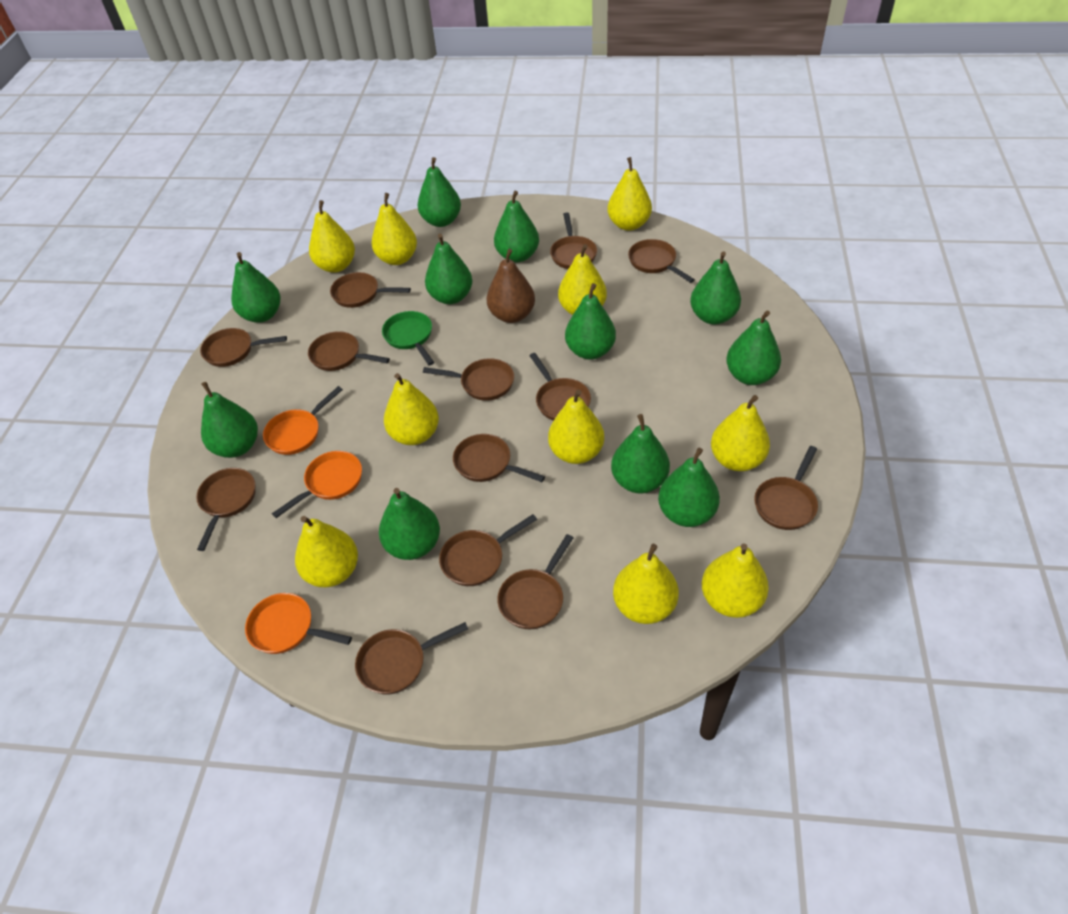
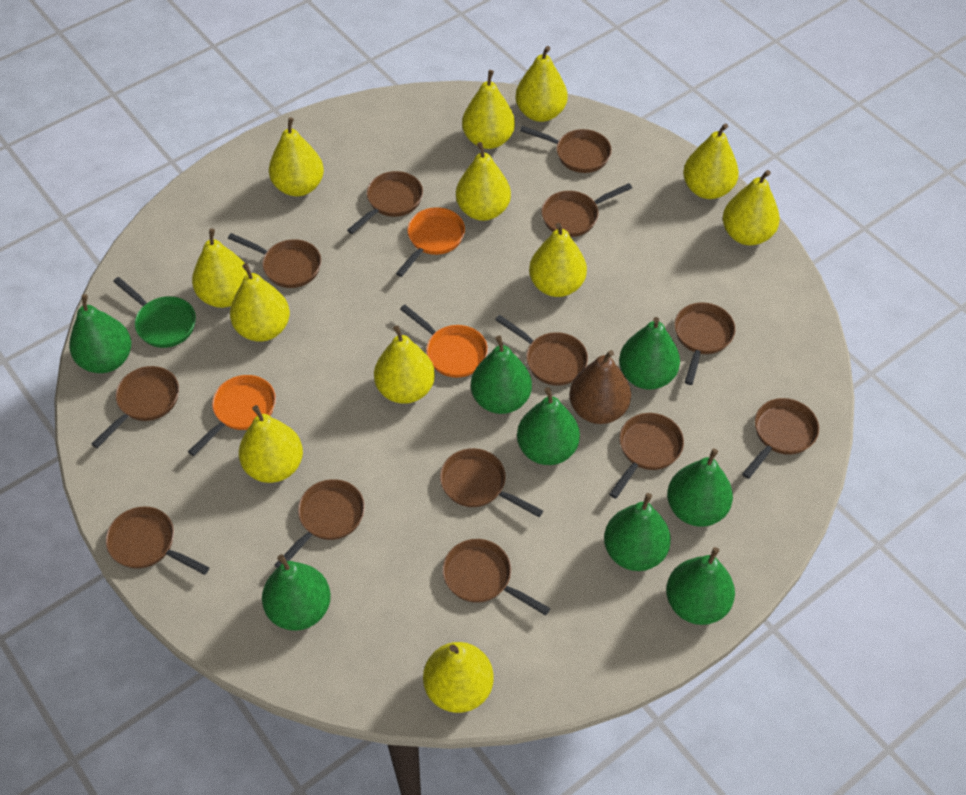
green pear: [201,382,258,458] [231,252,281,323] [379,488,440,560] [417,157,461,227] [425,234,472,304] [494,191,539,262] [565,283,616,360] [611,414,670,494] [658,448,720,527] [690,251,741,324] [726,310,781,385] = 11 -> [69,294,131,373] [262,554,331,631] [471,335,532,414] [517,387,580,465] [604,493,671,571] [619,317,680,390] [666,547,735,625] [667,448,733,527] = 8
yellow pear: [295,516,358,587] [309,200,355,273] [372,193,417,265] [384,373,439,445] [548,390,604,464] [558,244,607,315] [607,157,652,231] [613,544,679,624] [702,544,769,618] [711,395,770,471] = 10 -> [192,228,247,308] [230,263,290,342] [239,405,303,483] [269,117,324,196] [374,325,435,404] [423,642,494,713] [456,142,511,221] [462,70,515,149] [515,46,568,122] [529,223,587,297] [683,124,739,199] [723,170,780,245] = 12

